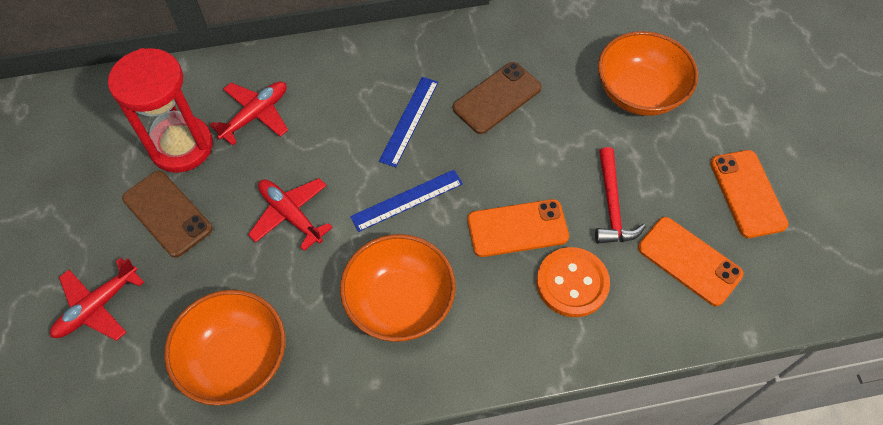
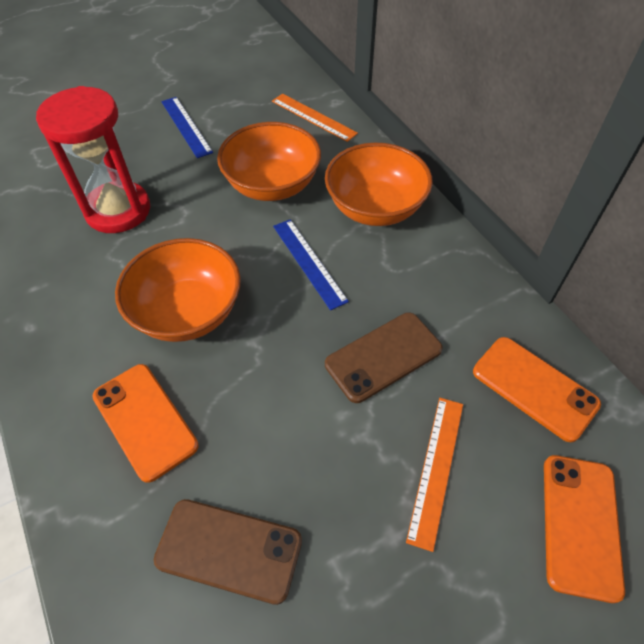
orange button: [536,247,610,317] = 1 -> none = 0
orange ruler: none = 0 -> [272,94,358,142] [406,398,463,552] = 2
red hammer: [595,147,646,244] = 1 -> none = 0
red plane: [50,258,144,341] [209,81,288,146] [248,178,333,251] = 3 -> none = 0

